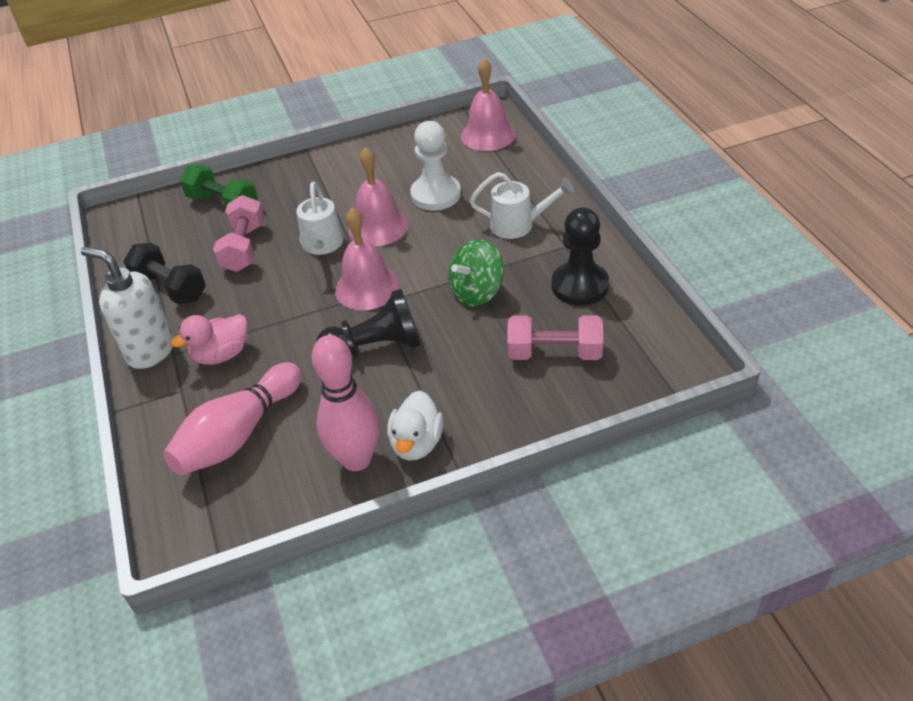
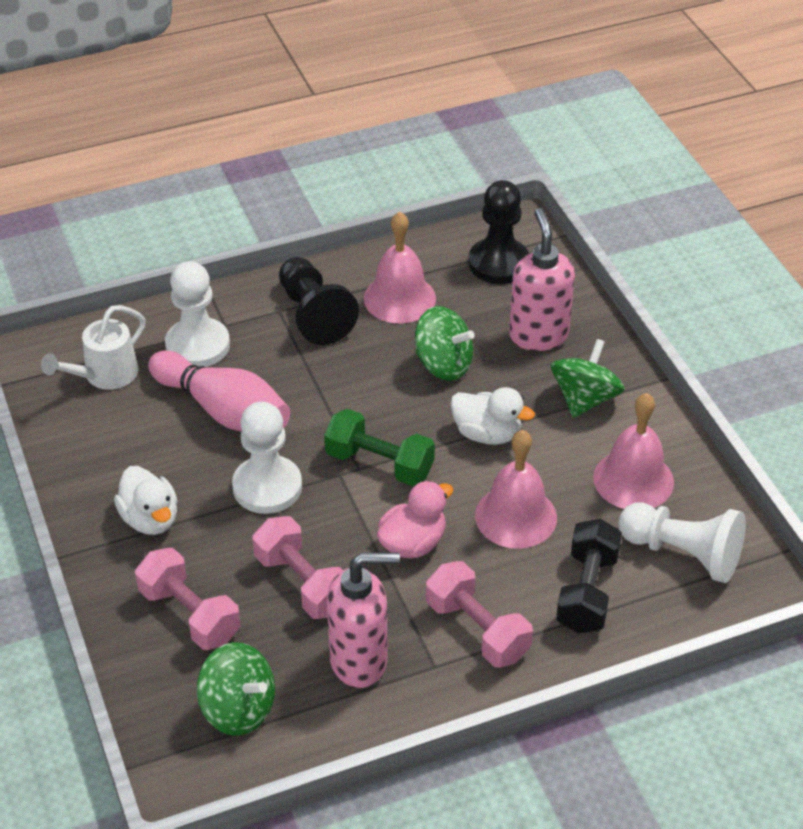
green spinning top: [448,239,504,306] = 1 -> [197,642,275,735] [415,306,475,381] [551,339,625,418] = 3
pink bowling pin: [163,363,302,475] [312,335,380,471] = 2 -> [148,351,290,432] = 1
pink dumbbell: [213,195,265,272] [507,315,603,360] = 2 -> [135,548,241,650] [252,516,343,619] [426,561,533,668] = 3
pink soap dispenser: none = 0 -> [327,552,400,688] [509,208,575,351] = 2
white duck: [387,391,444,461] = 1 -> [114,466,178,535] [450,387,535,445] = 2
white pawn: [410,121,461,211] = 1 -> [165,261,230,367] [232,402,302,514] [618,502,746,583] = 3
white soap dispenser: [81,247,174,369] = 1 -> none = 0
white watering can: [296,182,344,255] [470,172,574,239] = 2 -> [41,305,146,390] = 1

